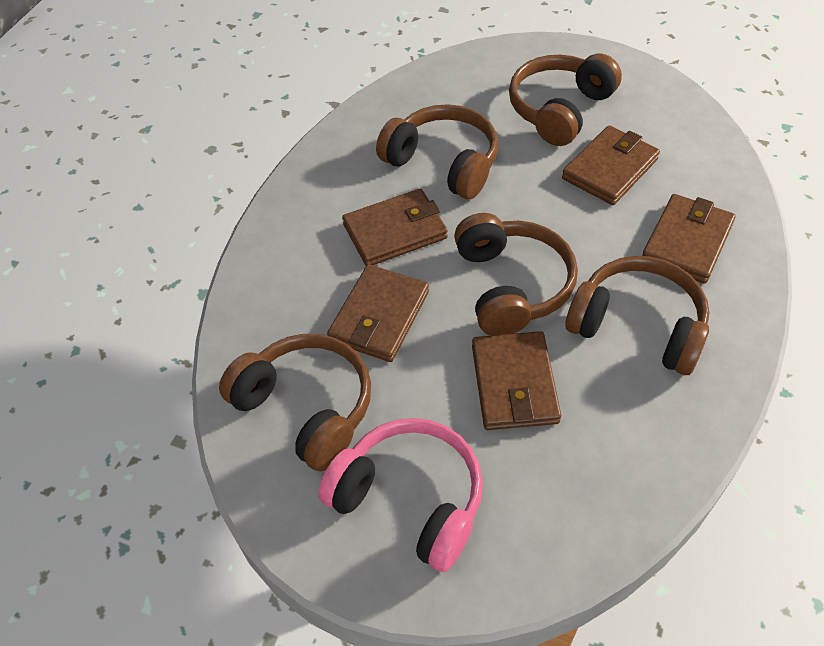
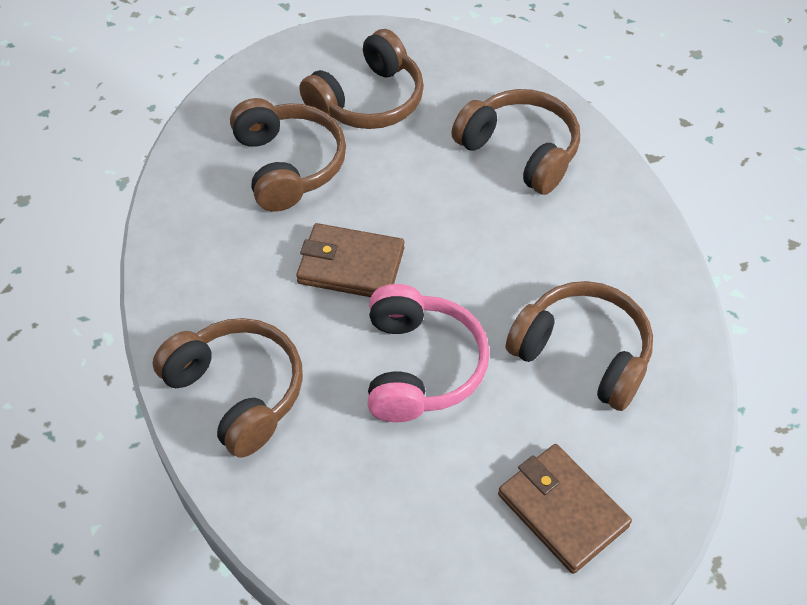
brown wallet: [327,264,429,362] [342,189,448,266] [472,331,561,430] [562,125,660,205] [642,194,736,284] = 5 -> [296,223,404,297] [498,444,632,574] = 2

